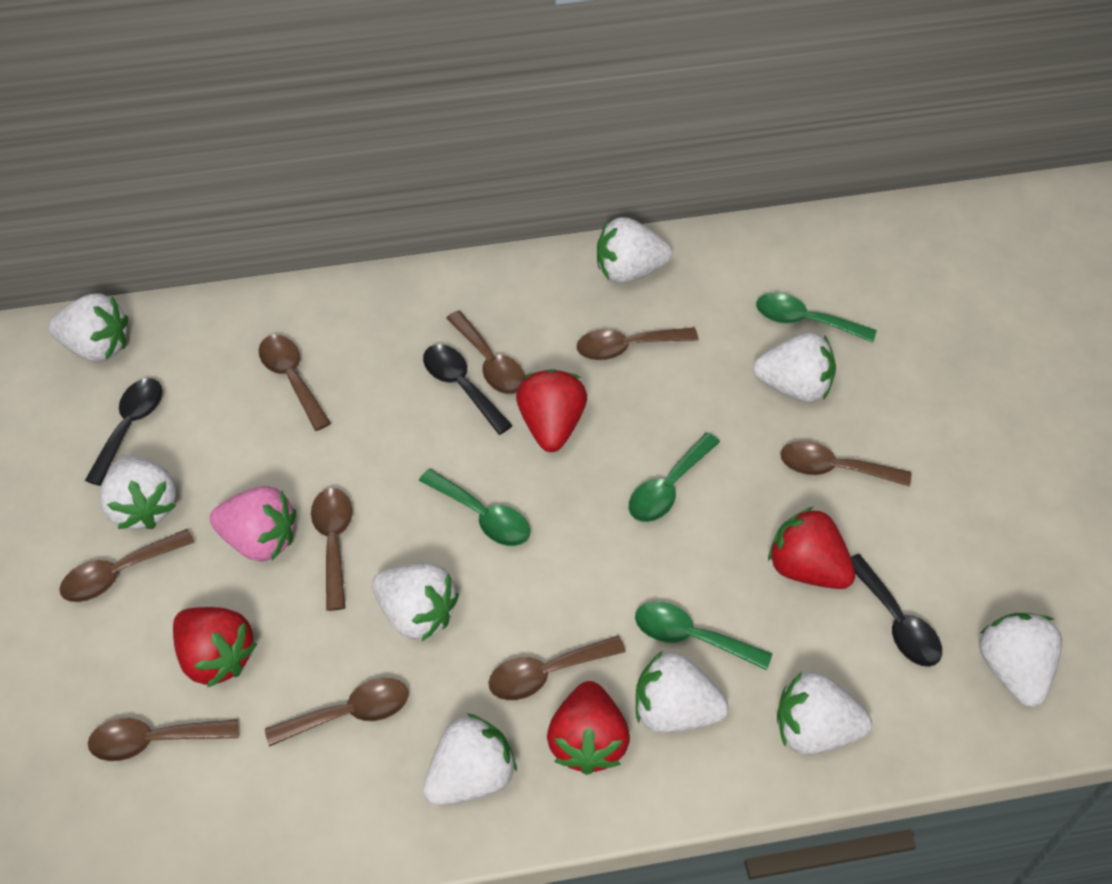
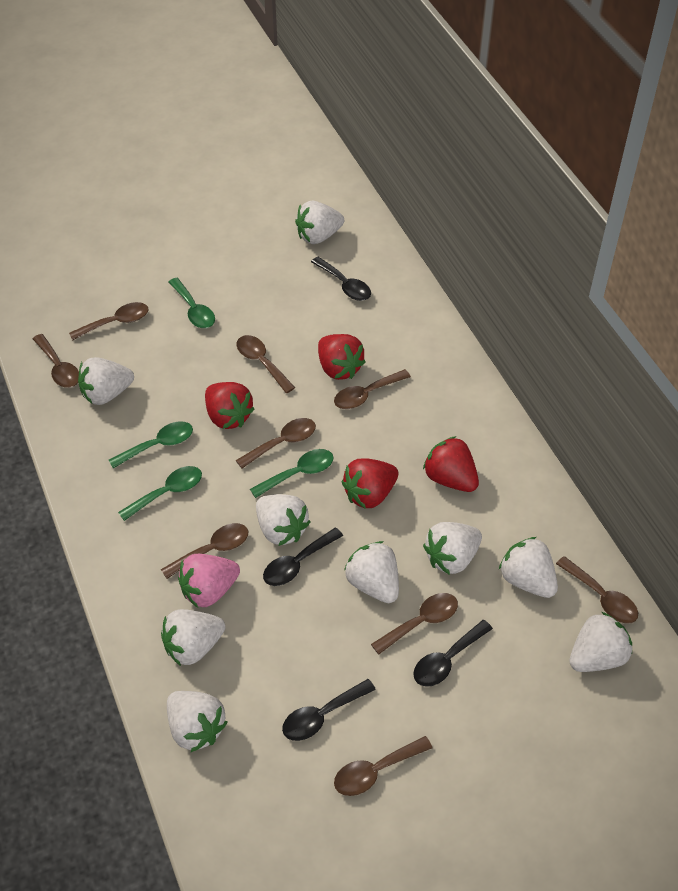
black spoon: [85,378,162,486] [423,344,513,435] [851,554,942,667] = 3 -> [263,527,343,586] [282,679,376,741] [311,257,371,301] [413,620,493,687] = 4

